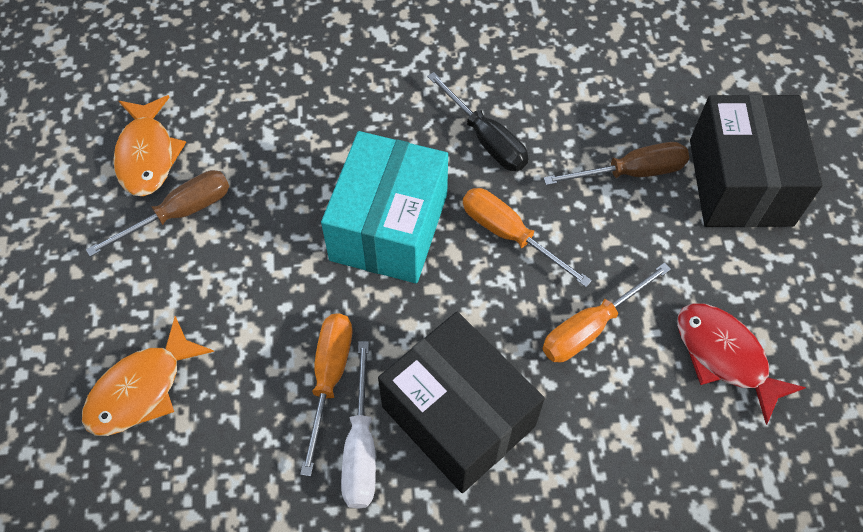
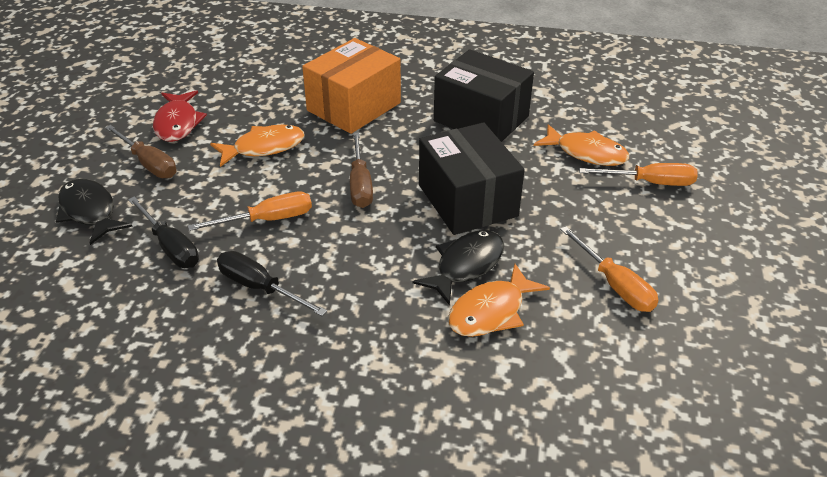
black fish: none = 0 -> [56,179,133,245] [413,230,504,306] = 2
black screwdriver: [427,72,528,171] = 1 -> [128,196,199,268] [217,251,327,316] = 2
orange box: none = 0 -> [302,38,401,134] = 1
orange fish: [82,316,214,436] [113,95,186,196] = 2 -> [210,125,305,167] [448,264,550,337] [534,124,629,166] = 3
turquoise box: [321,131,448,283] = 1 -> none = 0
white screwdriver: [341,341,376,509] = 1 -> none = 0

